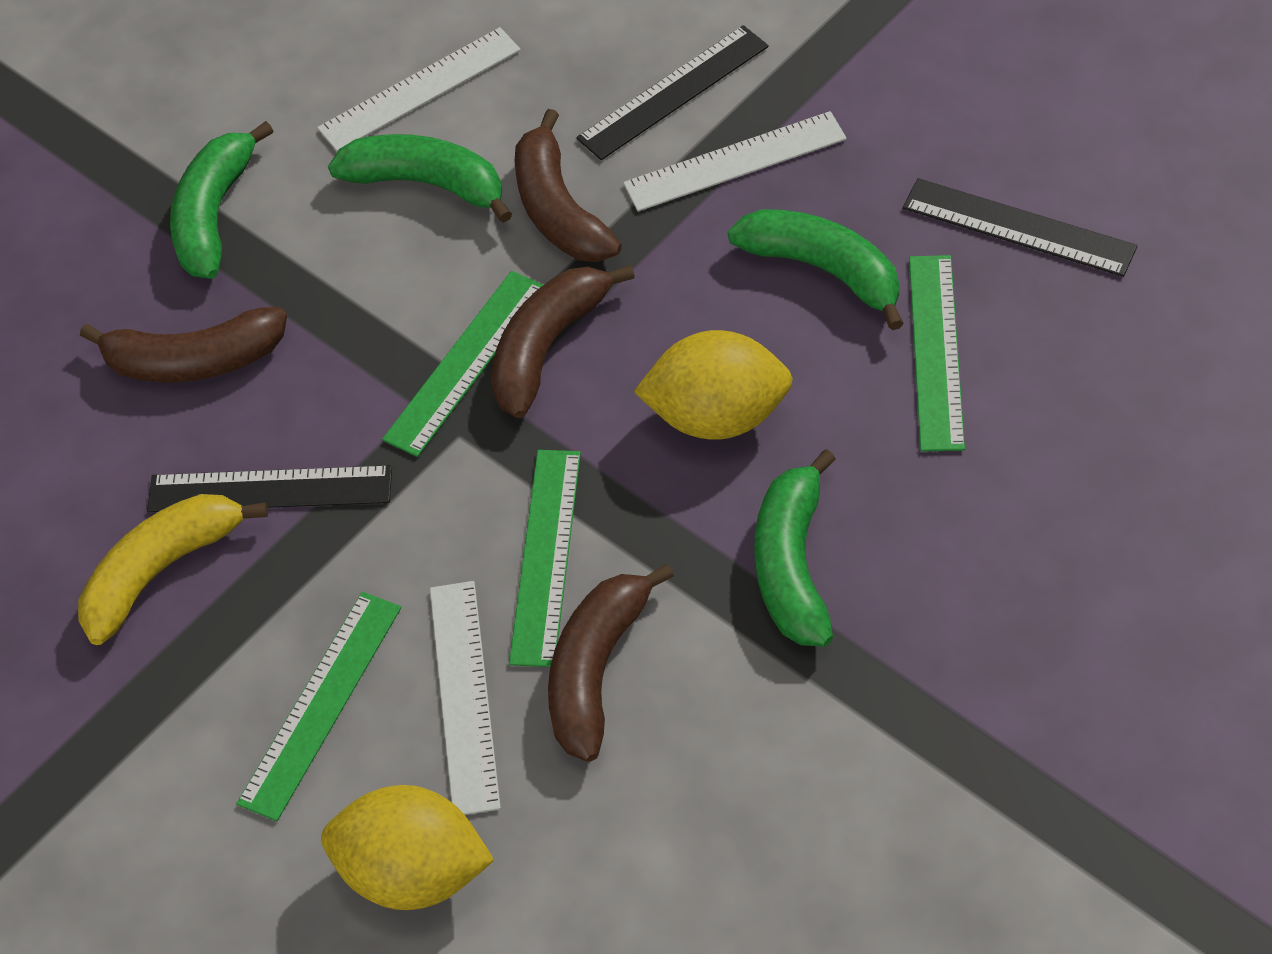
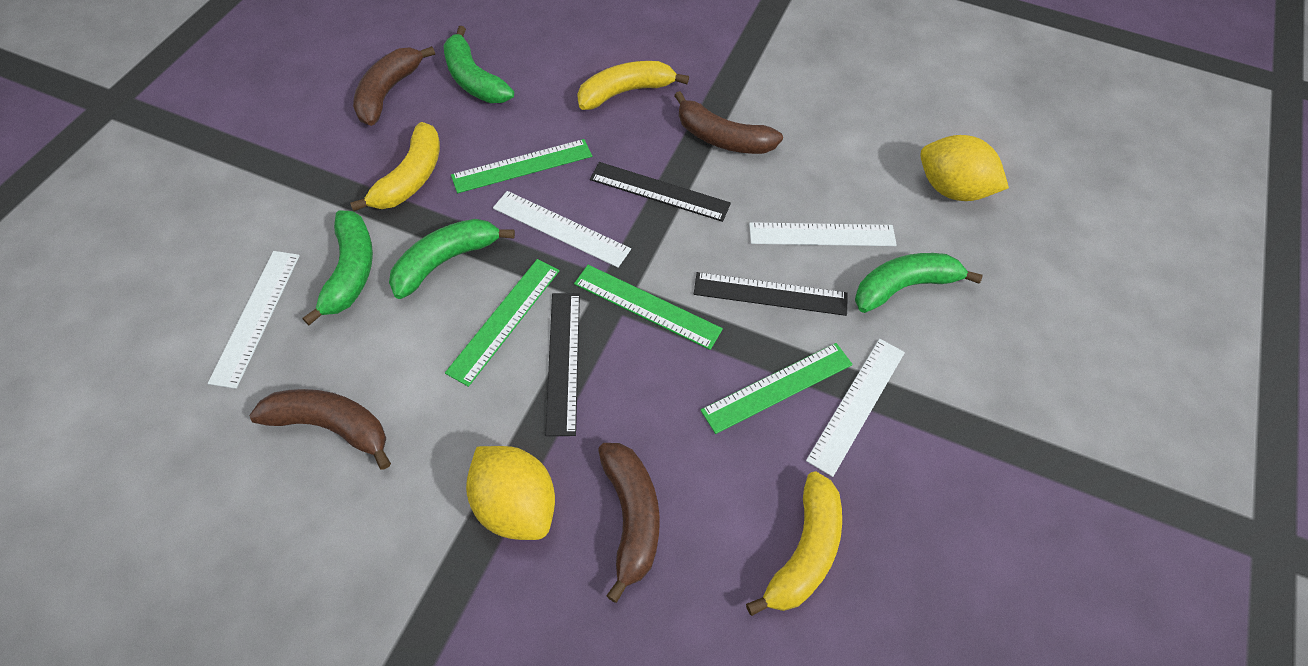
white ruler: [317,27,521,152] [430,581,501,815] [623,111,847,211] = 3 -> [208,251,300,389] [493,191,631,268] [749,222,897,246] [806,339,905,477] = 4
yellow banana: [78,494,268,645] = 1 -> [350,122,440,211] [577,61,689,110] [746,471,842,616] = 3

